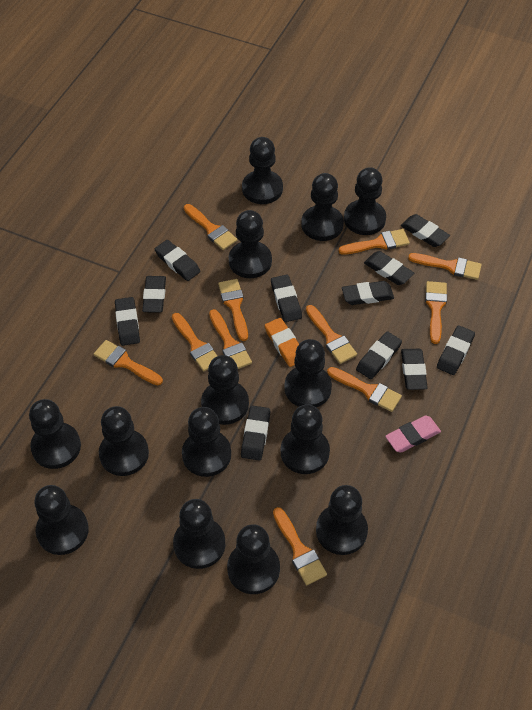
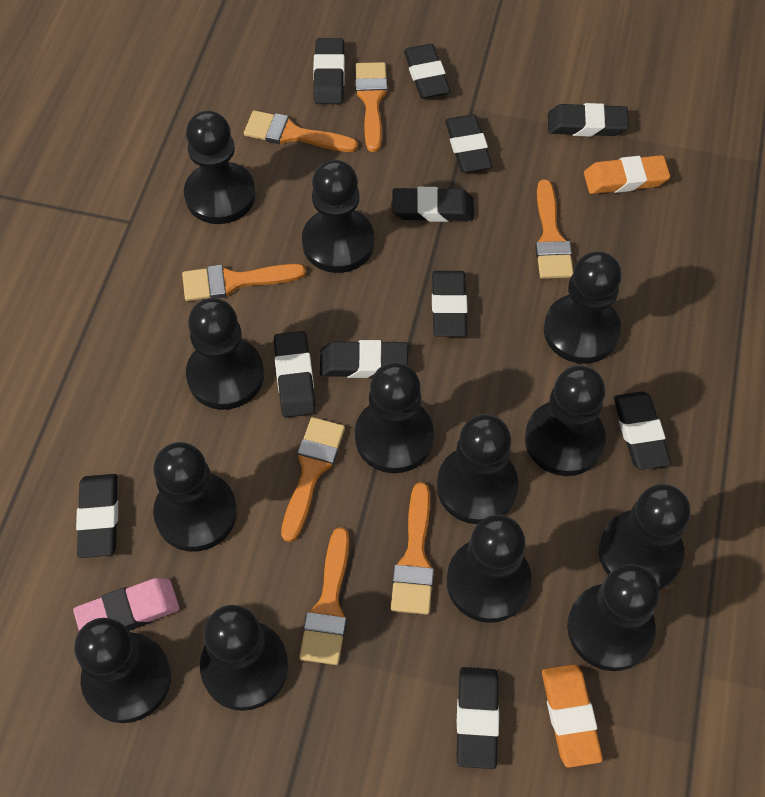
black pawn: [29,399,81,469] [34,485,89,555] [99,406,149,476] [173,499,225,569] [182,407,231,477] [201,355,249,425] [227,524,280,594] [229,210,272,278] [242,137,283,204] [281,405,330,474] [284,339,332,407] [301,173,344,241] [316,485,368,555] [344,167,386,235] = 14 -> [74,618,171,723] [153,442,237,551] [184,111,256,224] [186,298,264,410] [200,605,288,711] [302,160,374,273] [355,362,434,473] [437,414,519,524] [447,515,532,623] [525,365,606,476] [544,251,621,364] [567,564,659,671] [598,484,690,590] = 13
orange brush: [94,340,163,385] [172,313,217,372] [184,204,237,250] [209,309,252,369] [218,279,248,341] [273,507,327,585] [306,305,357,364] [327,367,402,412] [339,229,410,255] [408,253,482,280] [425,281,447,344] = 11 -> [182,264,306,301] [244,110,358,152] [281,417,345,542] [299,527,349,665] [355,62,388,152] [391,482,434,615] [535,179,573,279] = 7
orange eraser: [265,318,299,367] = 1 -> [542,664,603,768] [584,155,670,194] = 2

